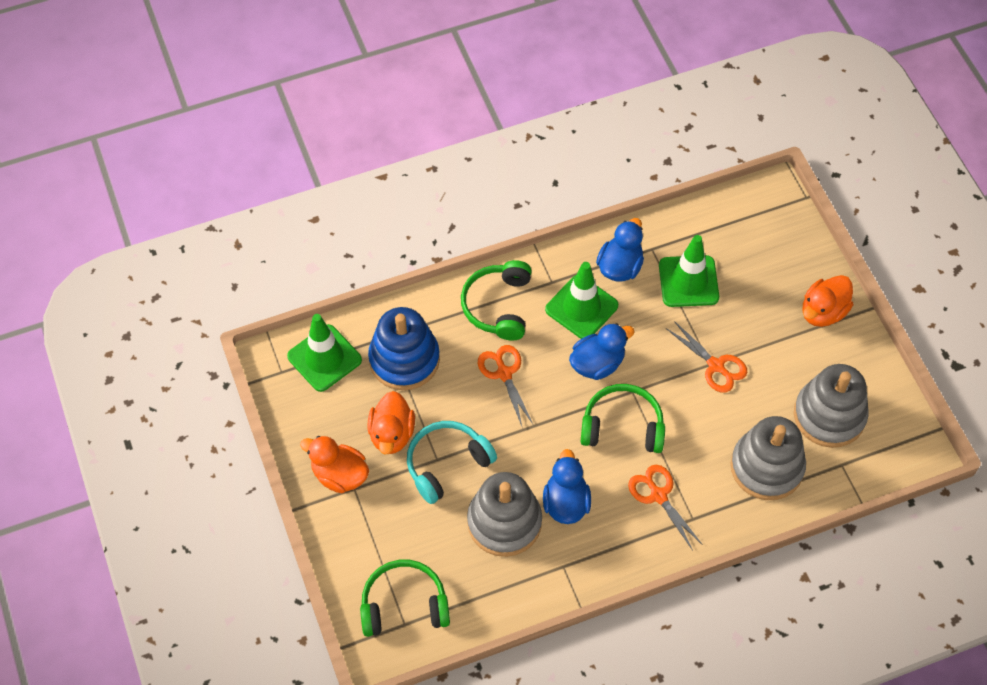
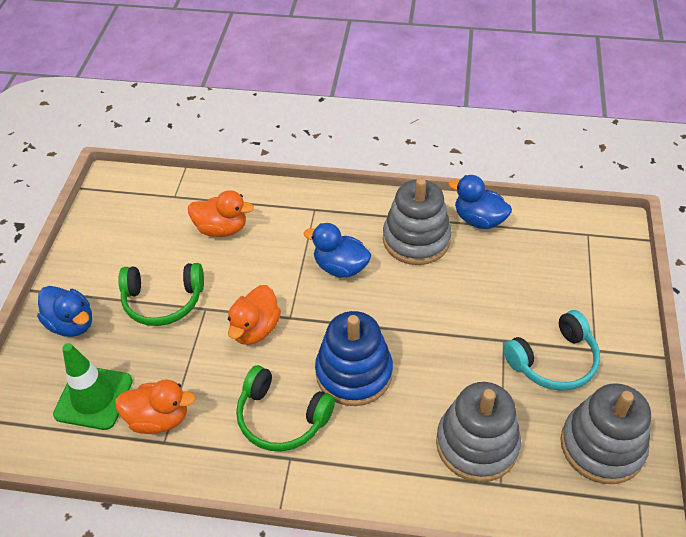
green headphones: [360,560,450,637] [461,260,531,340] [581,384,665,453] = 3 -> [118,263,204,326] [236,365,335,451] = 2
green traffic cone: [287,314,362,392] [545,262,619,339] [659,235,719,307] = 3 -> [53,343,133,430] = 1
orange scissors: [478,345,533,429] [628,465,703,551] [666,321,747,393] = 3 -> none = 0

